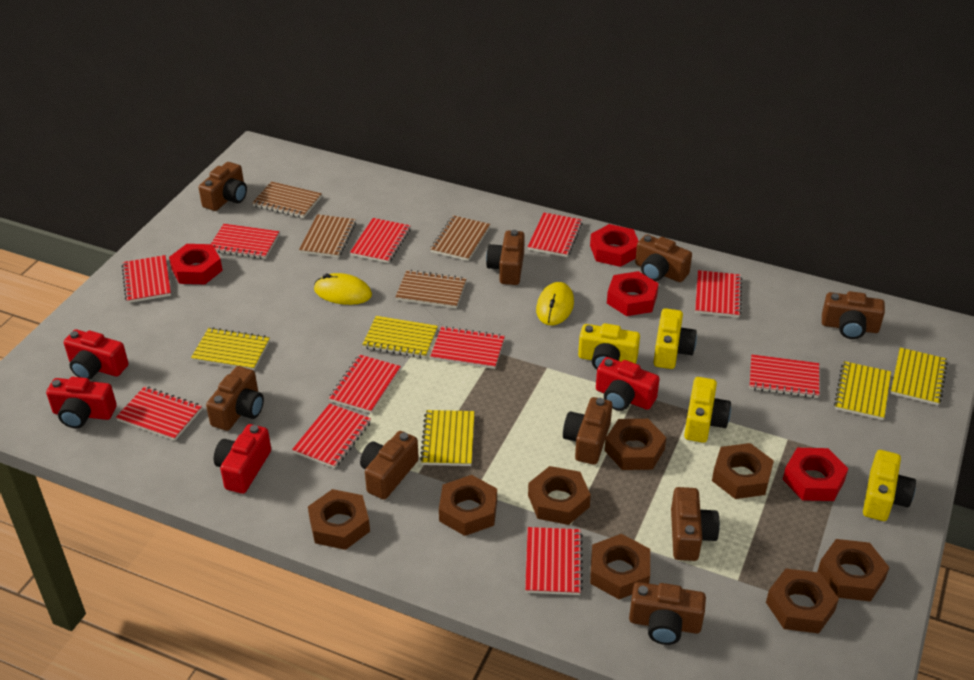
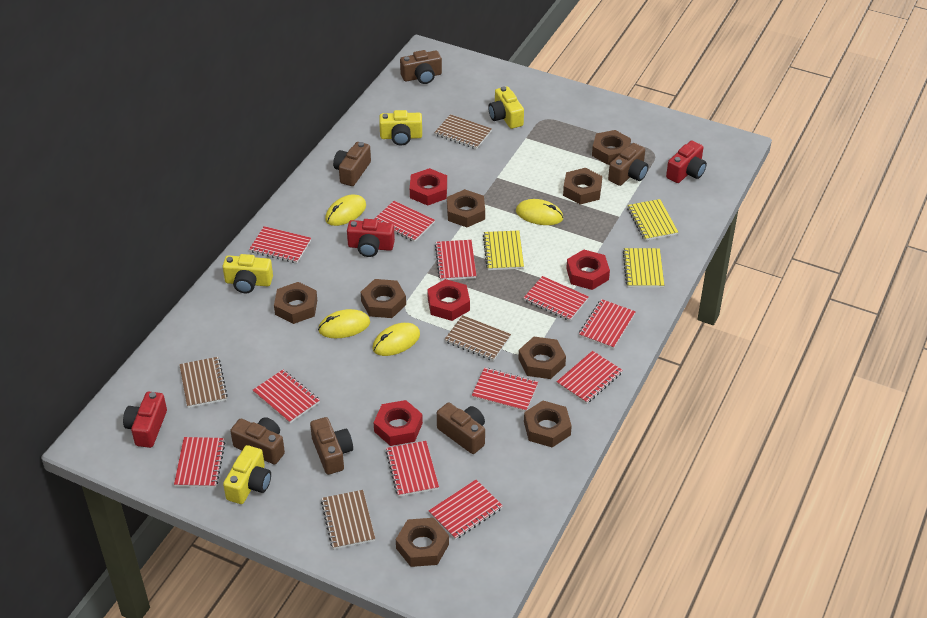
brown camera: [198,162,247,211] [206,366,264,431] [360,431,419,500] [486,230,525,285] [563,397,612,465] [629,582,706,645] [635,234,692,282] [671,487,720,561] [822,291,885,339] = 9 -> [230,417,285,465] [310,417,353,475] [333,142,371,186] [400,50,442,84] [437,403,485,454] [608,143,648,186] = 6
red camera: [46,377,117,428] [64,330,128,380] [214,424,271,494] [596,357,660,411] = 4 -> [123,392,167,448] [347,219,395,257] [666,141,707,183] = 3
yellow mouse: [314,273,372,305] [536,282,574,325] = 2 -> [318,309,370,338] [325,194,366,226] [373,323,420,356] [516,199,563,225] = 4
yellow notebook: [191,327,270,371] [362,316,438,358] [420,410,474,466] [834,361,891,420] [891,347,948,406] = 5 -> [483,231,524,270] [623,248,664,288] [627,199,678,241] = 3

